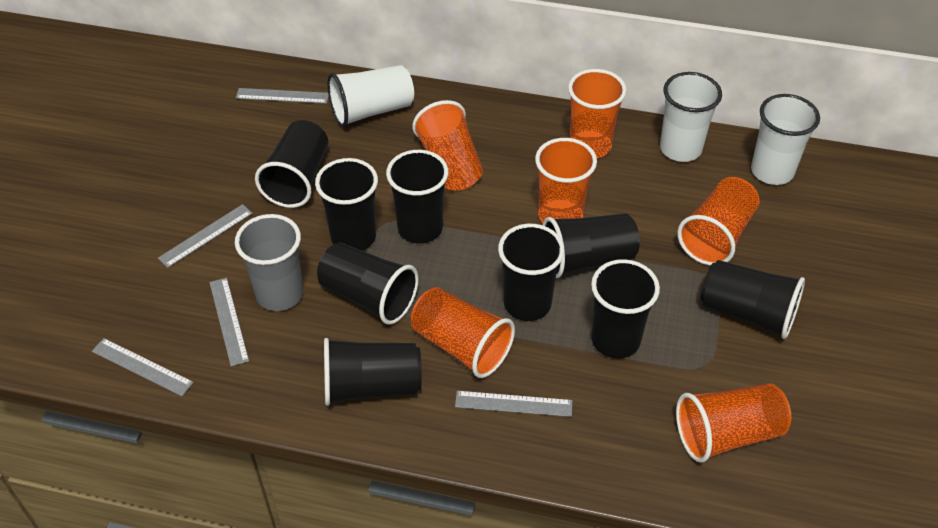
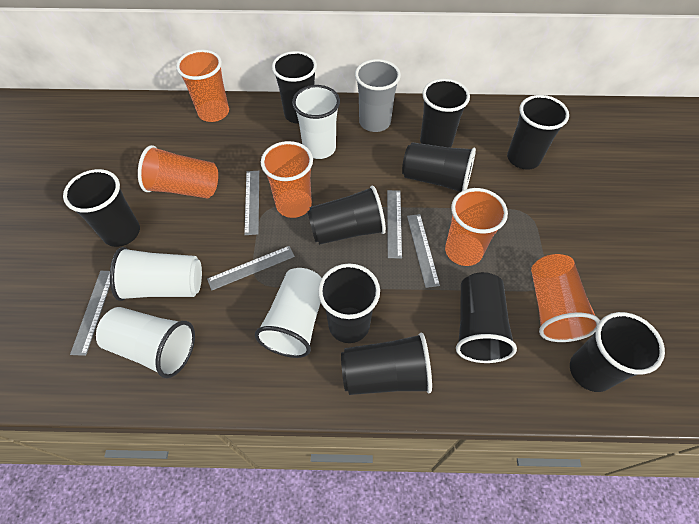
black cup: [255,120,328,208] [315,158,378,250] [317,242,419,325] [324,338,422,406] [386,150,448,244] [498,224,564,321] [543,213,640,278] [591,259,660,359] [701,260,805,339] = 9 -> [63,169,140,247] [272,51,317,124] [307,186,386,245] [318,263,380,343] [341,333,432,395] [402,142,476,192] [420,79,470,148] [456,272,517,363] [507,95,569,170] [570,312,665,392] = 10
orange cup: [411,287,515,378] [412,100,483,191] [535,138,597,223] [568,69,626,158] [676,383,791,463] [677,177,760,266] = 6 -> [138,145,218,198] [176,50,229,122] [261,141,313,218] [445,188,508,266] [531,254,600,342] = 5
white cup: [327,65,414,127] [660,72,722,162] [751,94,820,185] = 3 -> [96,307,195,378] [110,247,202,301] [255,268,322,358] [292,85,340,159] = 4

